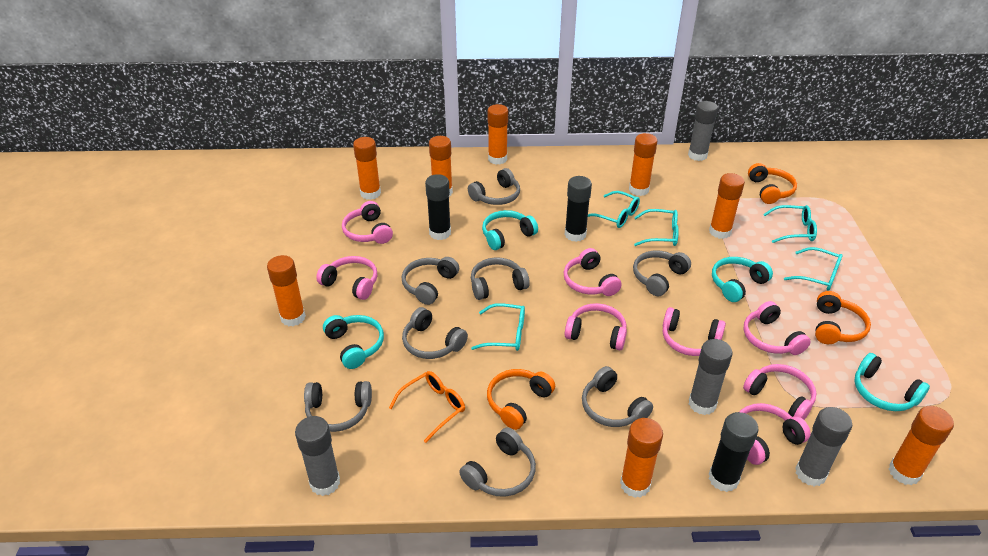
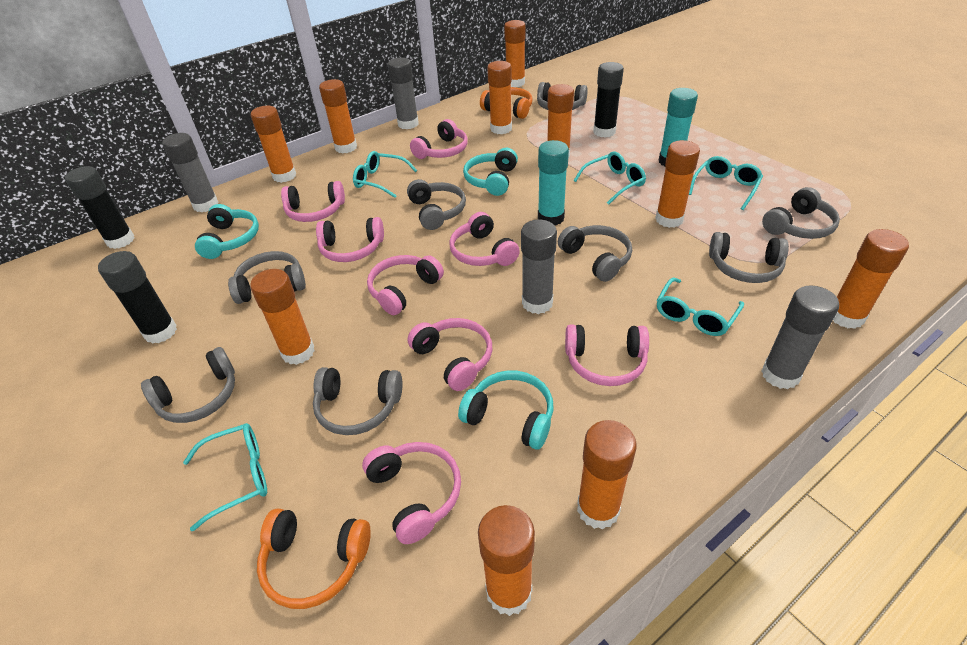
orange glasses: [389,371,465,443] = 1 -> none = 0
orange glue stick: [267,255,306,327] [353,137,381,200] [429,136,453,196] [487,104,508,165] [620,418,663,498] [629,133,657,196] [709,173,745,239] [889,406,954,485] = 8 -> [250,106,296,183] [250,269,315,365] [319,79,357,154] [478,505,535,616] [487,61,512,134] [504,20,525,87] [547,84,574,159] [577,420,637,529] [655,140,700,228] [833,229,909,329] = 10
orange headphones: [487,369,555,430] [748,163,797,204] [815,291,871,344] = 3 -> [257,508,371,609] [480,87,533,119] = 2
turquoise glue stick: none = 0 -> [538,140,569,226] [659,88,698,167] = 2
turquoise headphones: [323,315,384,369] [482,210,538,250] [712,257,773,302] [854,353,930,411] = 4 -> [195,204,259,259] [458,370,554,450] [463,148,518,196] = 3

